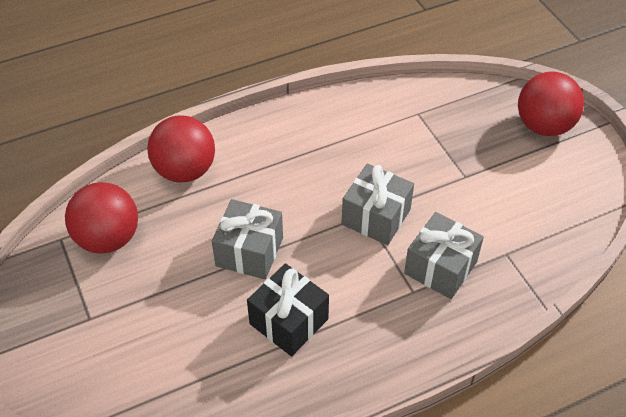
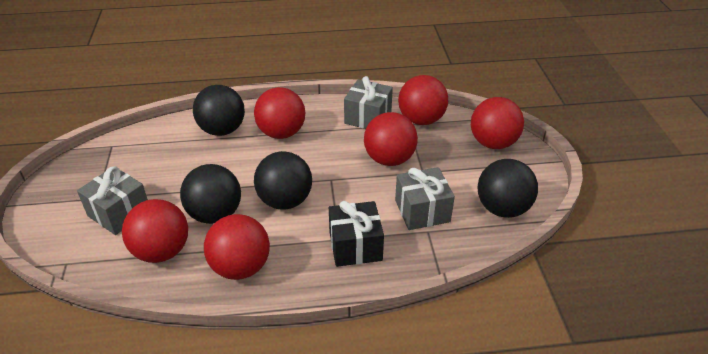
black ball: none = 0 -> [180,164,241,224] [193,85,245,136] [254,151,312,209] [478,159,538,218] = 4
red ball: [65,182,138,254] [147,115,215,183] [518,72,584,136] = 3 -> [122,199,188,263] [204,214,270,280] [254,87,305,139] [364,112,418,166] [398,75,448,125] [471,97,524,149] = 6

